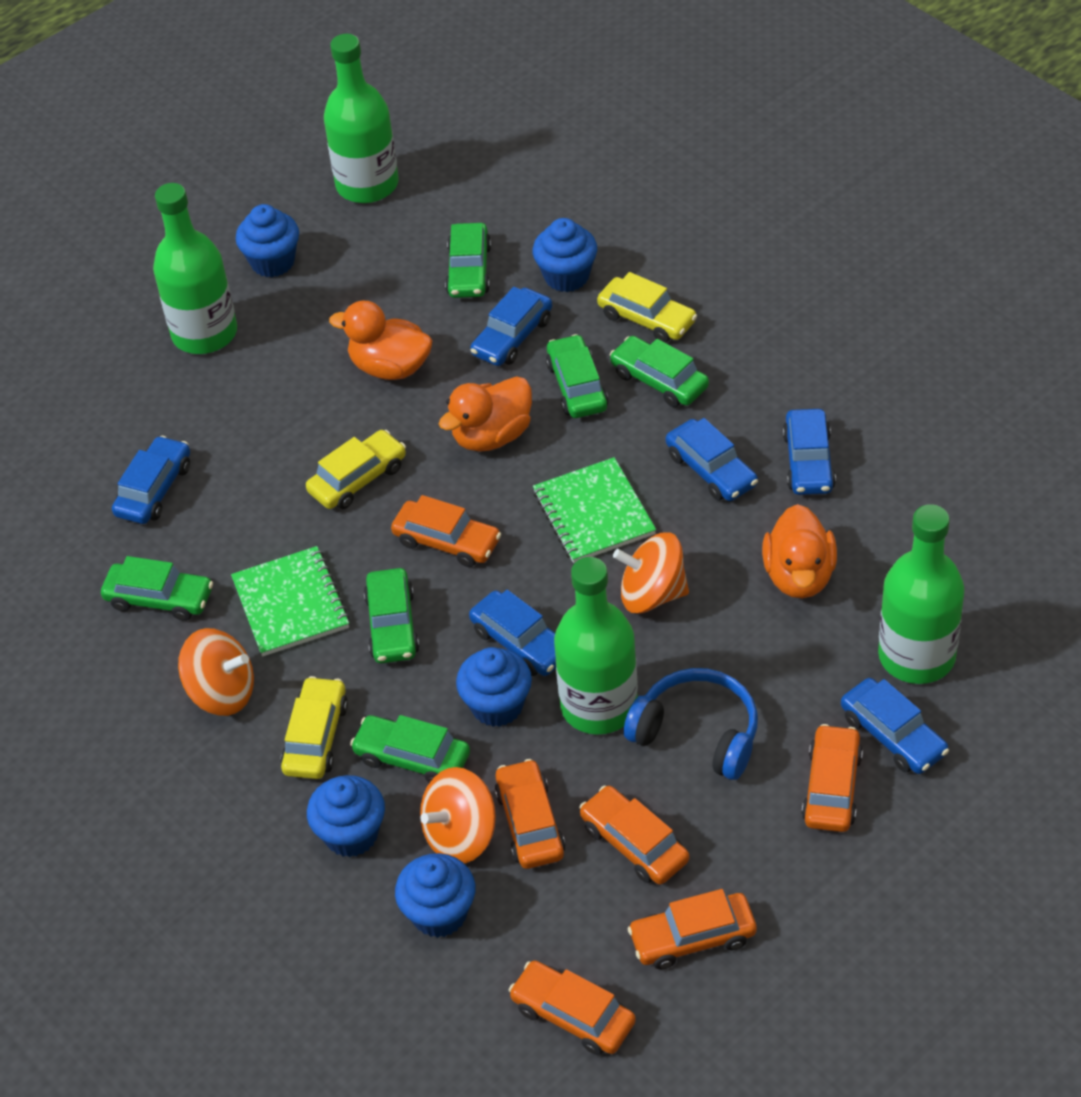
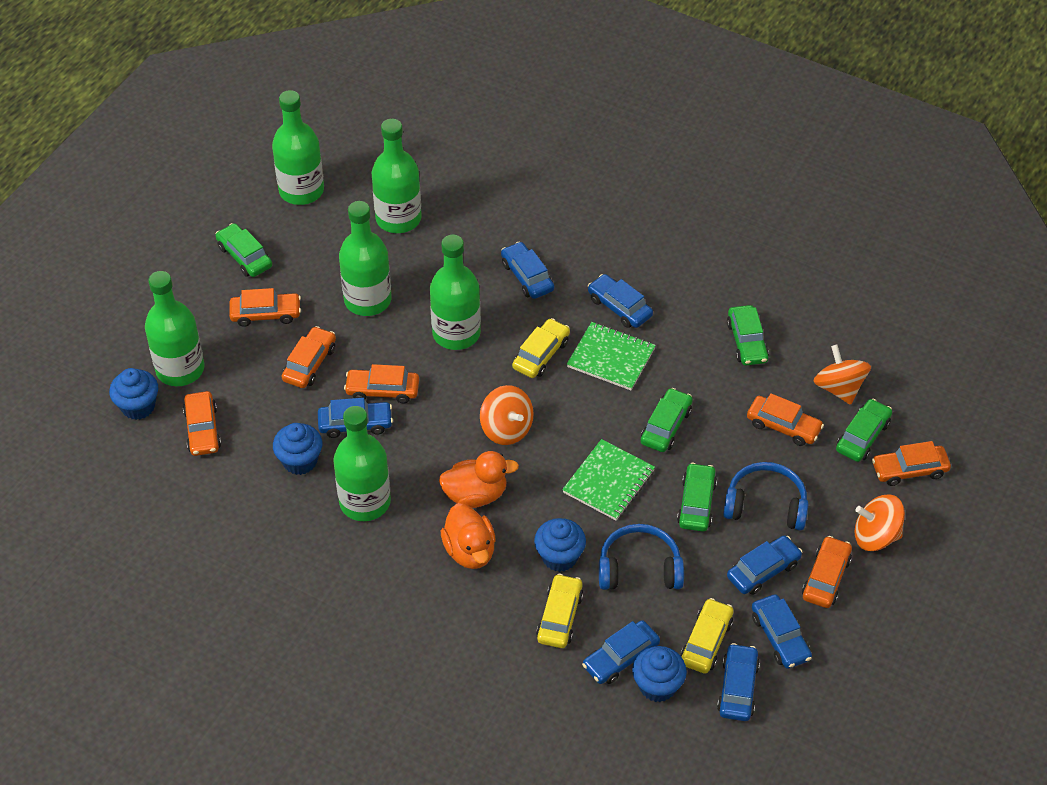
blue car: [112,436,190,524] [469,590,556,676] [470,287,552,366] [666,418,758,501] [783,409,836,495] [841,678,949,774] = 6 -> [318,398,393,438] [501,242,554,299] [582,620,660,684] [588,274,653,328] [717,643,760,721] [727,535,802,595] [752,594,812,669] = 7
blue cupcake: [236,204,299,277] [307,775,385,857] [395,853,475,938] [456,647,532,727] [533,218,597,292] = 5 -> [109,368,158,420] [273,423,322,475] [534,518,586,572] [632,646,687,702] = 4
blue headphones: [624,668,758,780] = 1 -> [599,524,684,590] [723,462,809,530] = 2
green bottle: [153,183,237,354] [324,34,399,203] [554,557,638,735] [878,504,965,684] = 4 -> [145,271,205,386] [272,90,324,205] [333,406,391,521] [339,201,392,316] [371,119,422,233] [430,235,481,350] = 6
green car: [101,556,213,621] [350,715,470,783] [364,568,420,663] [445,223,491,298] [546,334,608,418] [610,336,709,407] = 6 -> [216,223,272,277] [641,388,693,452] [677,463,717,532] [727,305,769,365] [836,399,892,462] = 5
orange car: [391,495,501,567] [494,759,565,869] [509,960,636,1055] [579,785,689,884] [628,889,757,970] [802,724,863,832] = 6 -> [183,391,221,456] [229,288,301,327] [281,326,336,388] [344,364,419,403] [747,393,824,446] [802,536,852,608] [872,441,951,486] = 7
orange duck: [329,300,433,380] [439,376,532,452] [762,504,837,598] = 3 -> [439,451,519,508] [441,503,496,569] = 2

